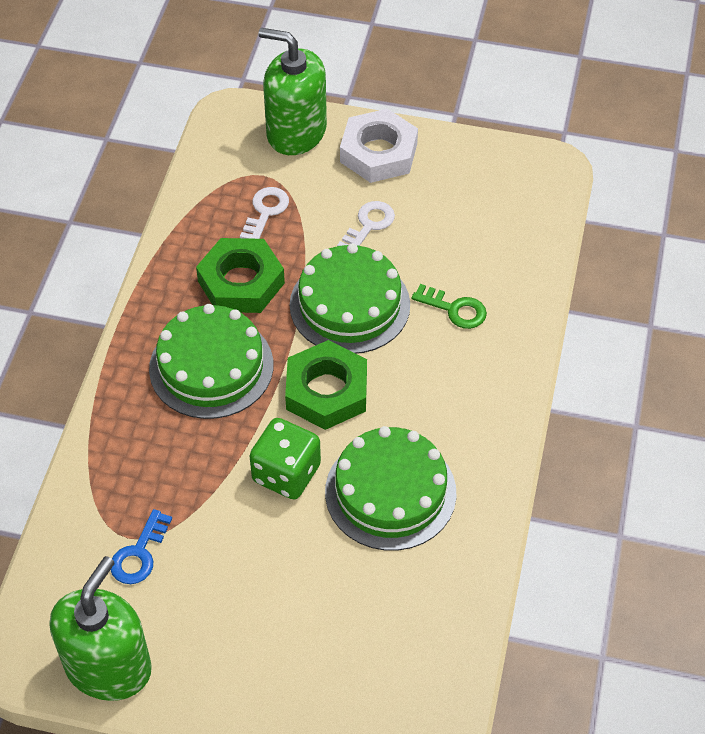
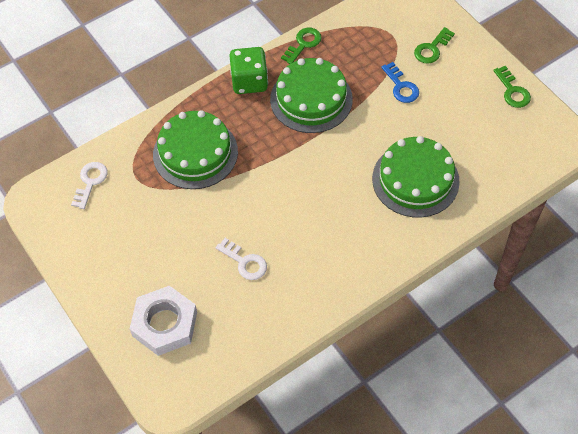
green key: [411,284,487,329] = 1 -> [281,28,322,64] [414,27,455,63] [493,66,531,108] = 3
green nut: [196,238,285,313] [285,340,367,430] = 2 -> none = 0
green soap dispenser: [49,556,152,701] [259,28,327,155] = 2 -> none = 0

